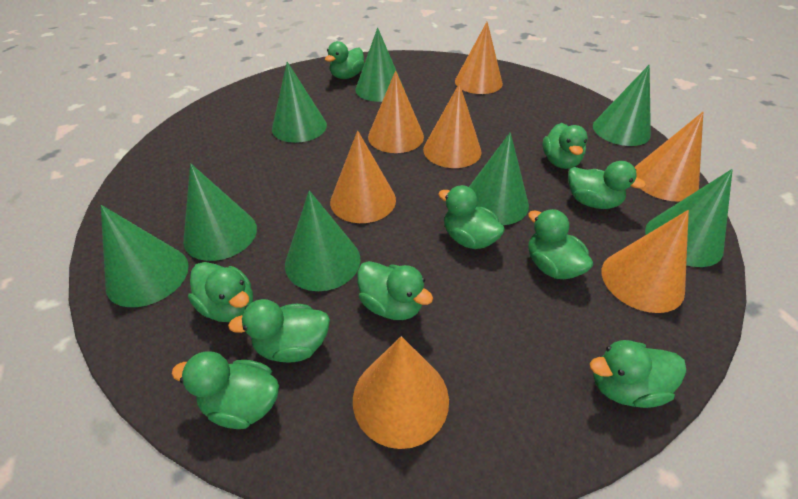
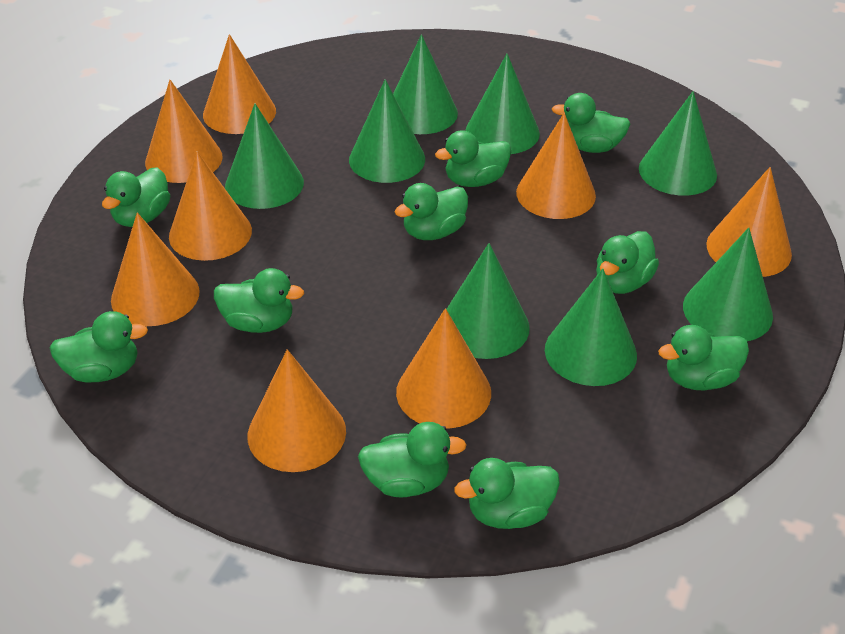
orange cone: [330,130,396,223] [353,336,449,449] [368,70,424,153] [423,83,482,168] [455,22,503,94] [602,210,689,313] [634,112,703,202] = 7 -> [111,213,200,326] [145,80,223,183] [169,151,252,261] [203,34,276,134] [248,349,346,472] [396,308,491,429] [516,113,596,219] [706,167,792,277] = 8

